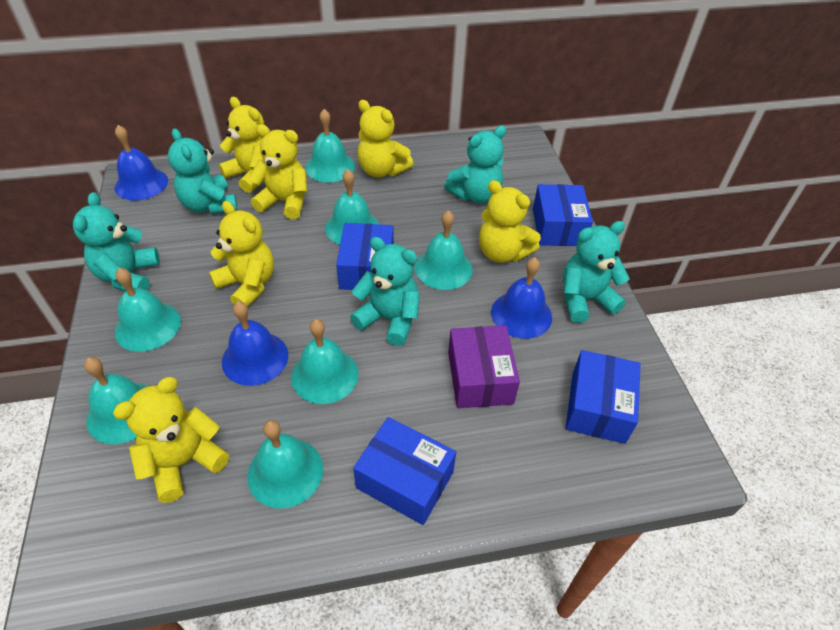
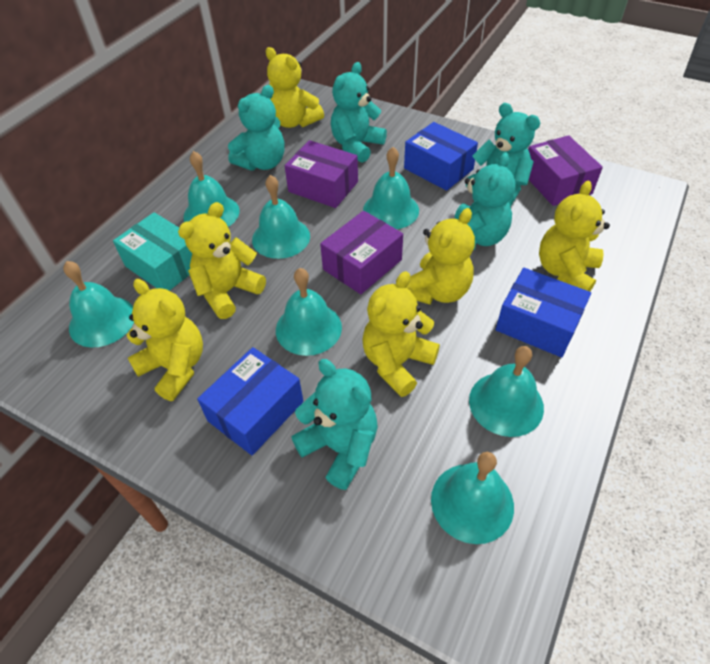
blue bell: [114,125,168,201] [222,301,288,386] [491,257,552,339] = 3 -> none = 0
blue box: [336,223,394,290] [353,417,456,525] [533,184,593,246] [566,350,641,444] = 4 -> [197,347,303,455] [404,122,478,191] [496,268,591,358] = 3
purple box: [448,325,520,408] = 1 -> [285,140,358,208] [320,211,403,294] [528,135,603,206] = 3
turquoise box: none = 0 -> [113,212,192,291] = 1

